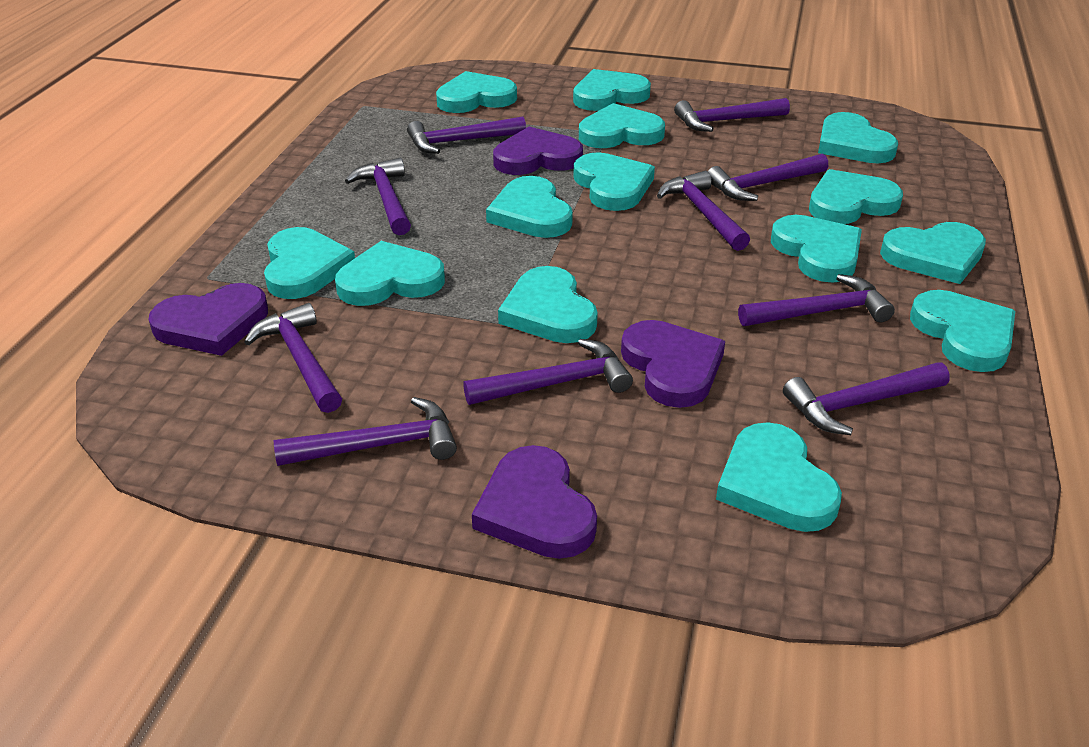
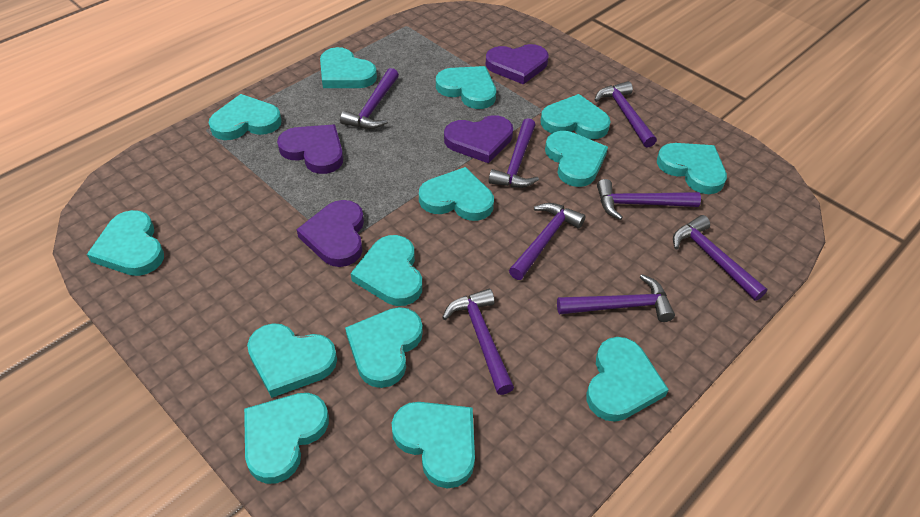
purple hammer: [244,303,342,413] [274,397,457,466] [345,158,411,235] [407,117,526,154] [463,339,633,405] [657,171,750,251] [674,98,790,132] [708,154,828,201] [738,274,895,326] [783,362,950,435] = 10 -> [340,68,399,129] [442,289,514,395] [489,118,539,188] [509,203,586,280] [557,274,675,322] [595,81,657,148] [597,179,701,220] [673,215,767,301] = 8

